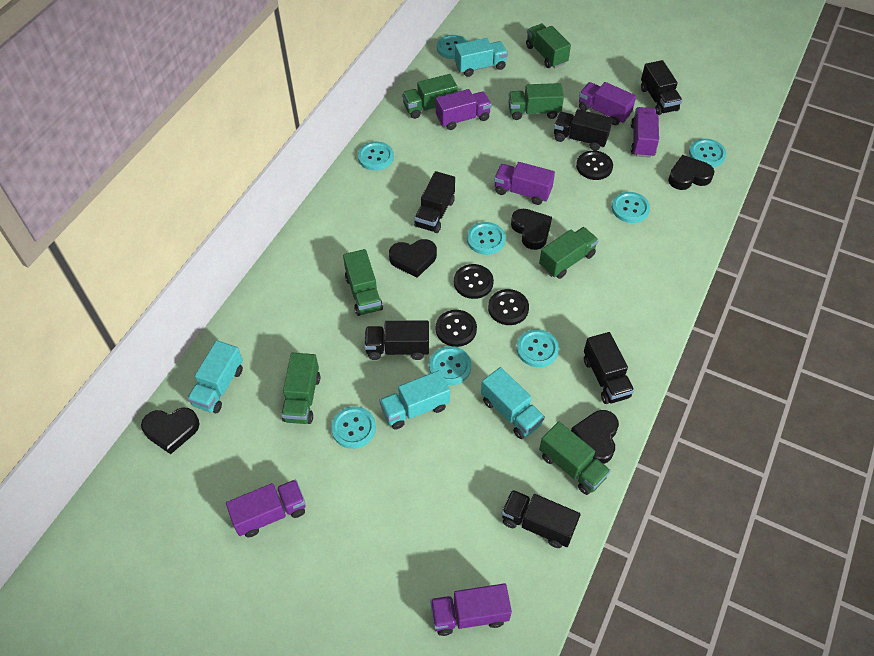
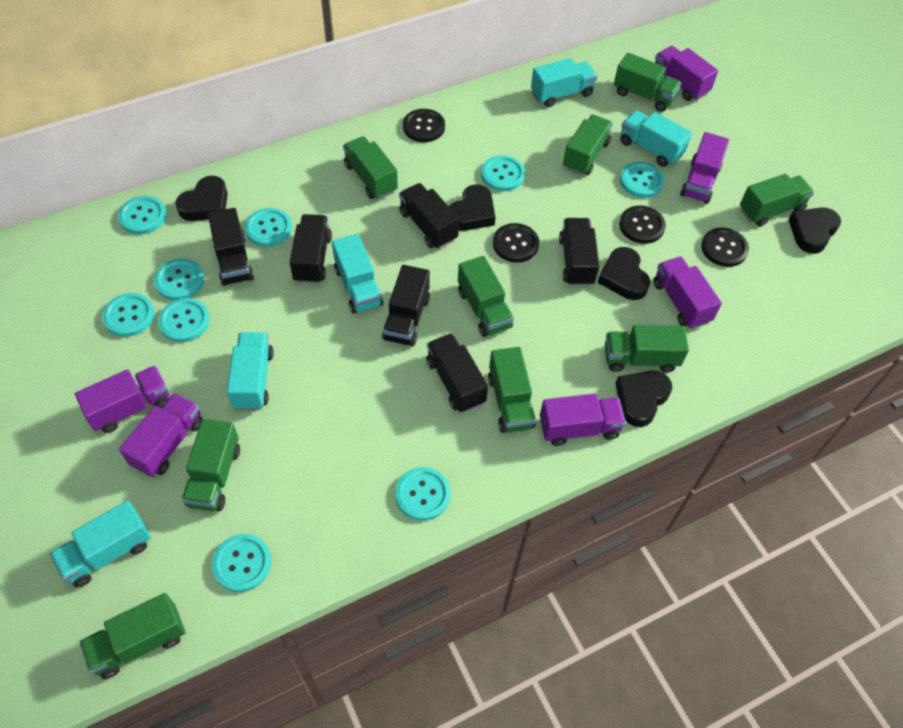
green truck: [281,353,320,424] [343,249,383,316] [402,74,457,119] [509,83,564,120] [526,24,571,68] [539,227,599,279] [539,421,611,495] = 7 -> [79,593,185,679] [182,419,240,511] [343,136,398,199] [458,256,514,337] [488,347,536,433] [563,115,613,176] [605,325,689,373] [614,53,682,112] [740,174,814,226] = 9
turquoise button: [331,406,376,449] [358,141,394,171] [429,346,472,385] [437,35,468,59] [467,222,506,255] [517,329,559,367] [612,192,650,223] [689,139,726,167] = 8 -> [102,293,155,337] [118,196,167,234] [154,259,204,300] [158,298,210,342] [212,534,272,592] [245,208,292,247] [395,467,451,521] [481,155,525,191] [620,162,665,198] = 9
turquoise truck: [187,340,243,413] [379,370,450,430] [455,38,508,77] [481,367,545,439] = 4 -> [50,500,151,588] [227,332,274,410] [332,234,383,314] [531,58,597,107] [620,110,692,167] = 5

